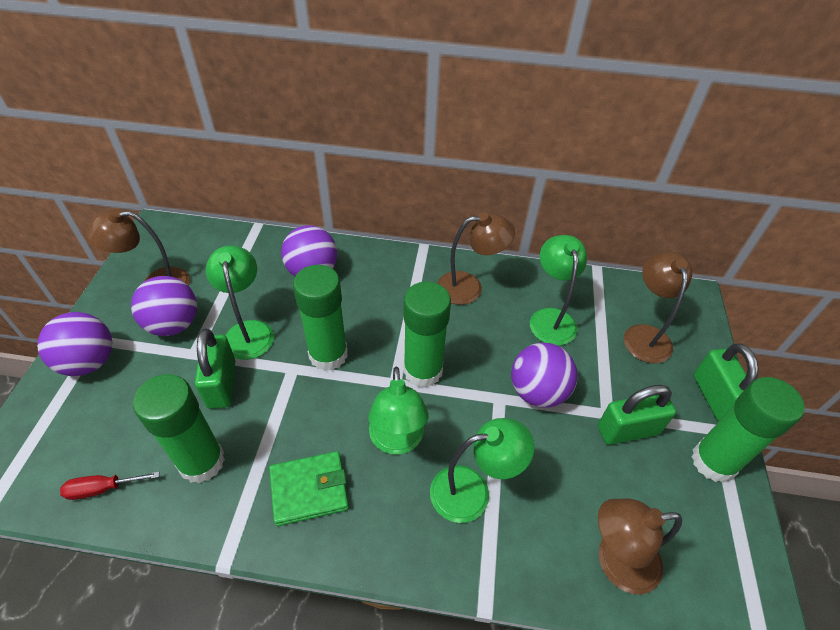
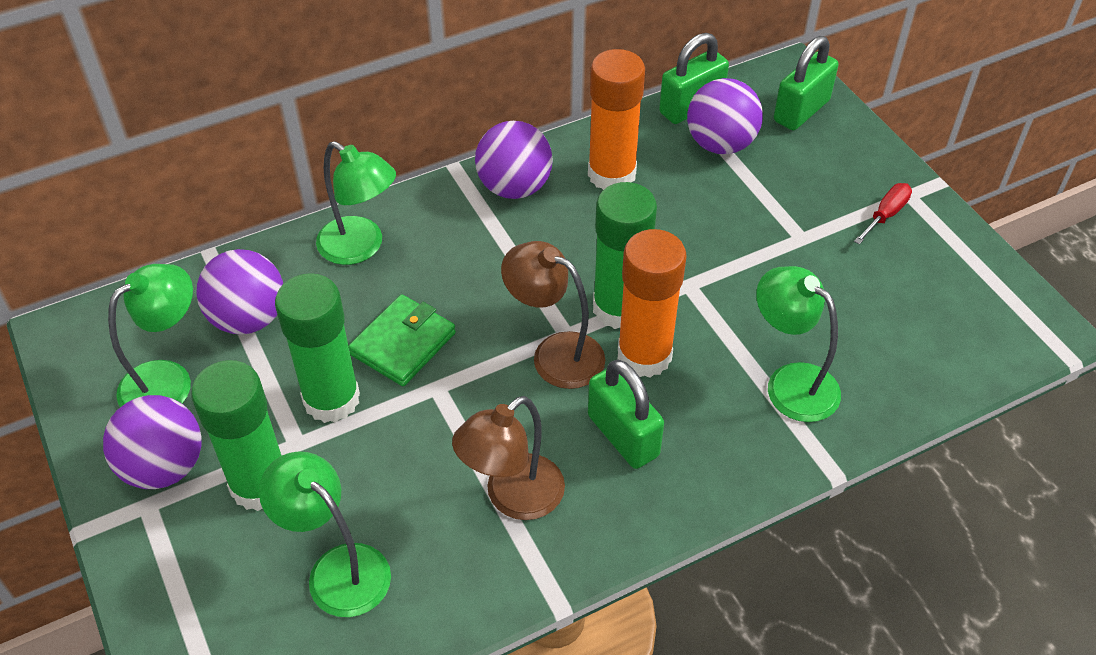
brown lamp: [86,209,190,286] [437,212,515,305] [598,499,682,594] [624,252,692,364] = 4 -> [452,396,565,520] [501,241,605,389] = 2
green glue stick: [133,374,225,483] [293,265,348,371] [403,282,451,388] [691,377,805,483] = 4 -> [191,360,282,511] [275,273,360,423] [593,182,657,329] = 3
orange glue stick: none = 0 -> [588,49,645,190] [618,229,687,378] = 2

